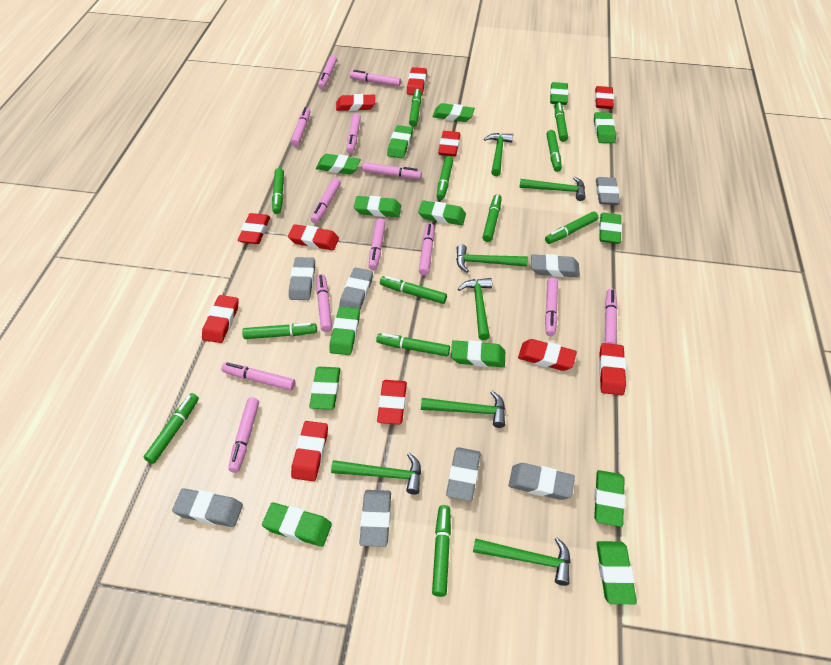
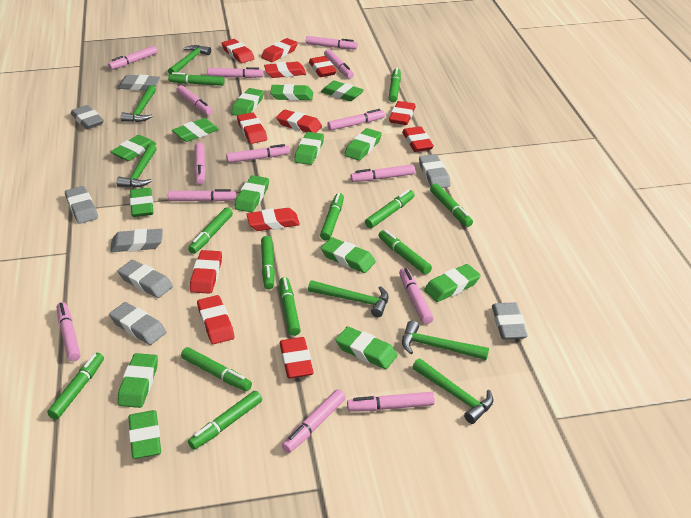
green hammer: [331,453,421,495] [421,391,505,428] [456,244,528,273] [458,278,492,340] [473,537,570,586] [484,133,513,176] [520,177,585,201] = 7 -> [116,144,157,188] [120,85,156,122] [168,45,211,74] [308,280,389,317] [402,320,489,360] [413,358,493,424] = 6
pink marker: [221,362,295,391] [228,397,259,473] [291,107,310,147] [311,178,341,223] [316,274,332,332] [318,55,337,89] [346,113,361,153] [350,70,401,87] [362,162,422,179] [369,218,386,270] [419,223,434,276] [545,278,558,336] [605,289,618,344] = 13 -> [57,302,81,361] [108,46,157,70] [168,189,236,202] [177,85,213,115] [194,143,206,185] [208,67,264,78] [226,144,290,163] [282,389,346,453] [306,36,358,50] [324,49,354,79] [327,109,385,131] [347,392,435,411] [350,164,415,182] [399,268,433,324] = 14
red eraser: [202,295,239,343] [238,213,270,244] [288,224,339,250] [291,421,328,481] [336,94,375,111] [377,380,407,424] [407,67,427,96] [438,131,460,157] [518,339,577,371] [595,86,614,109] [599,343,626,395] = 11 -> [190,250,222,294] [197,295,234,344] [222,39,255,63] [237,112,267,144] [247,208,300,231] [261,38,298,62] [264,62,306,78] [276,110,322,133] [279,337,314,378] [309,56,337,77] [389,101,416,125] [402,126,434,152] = 12

